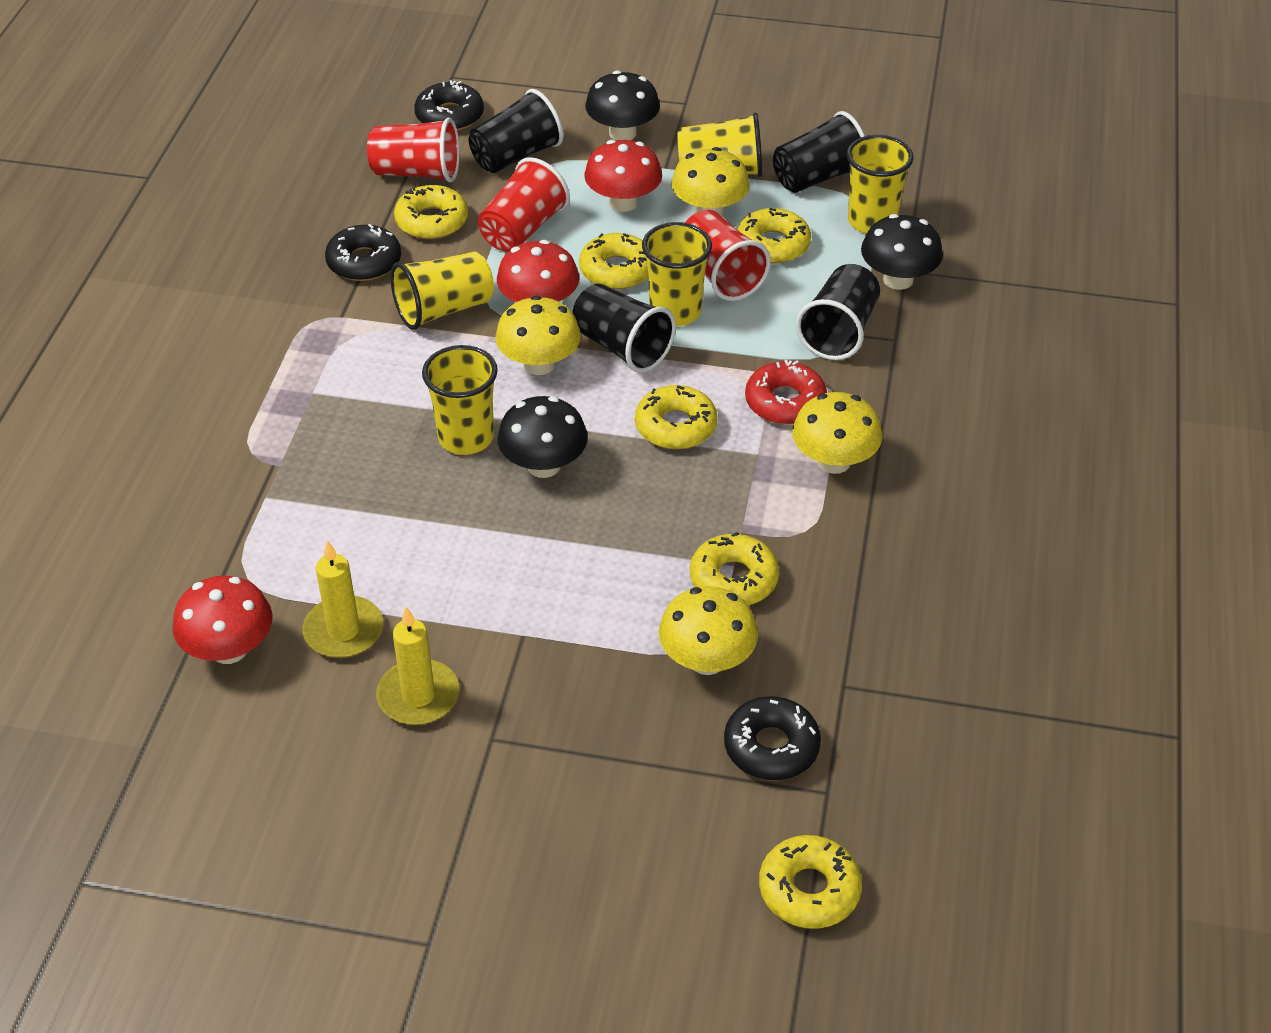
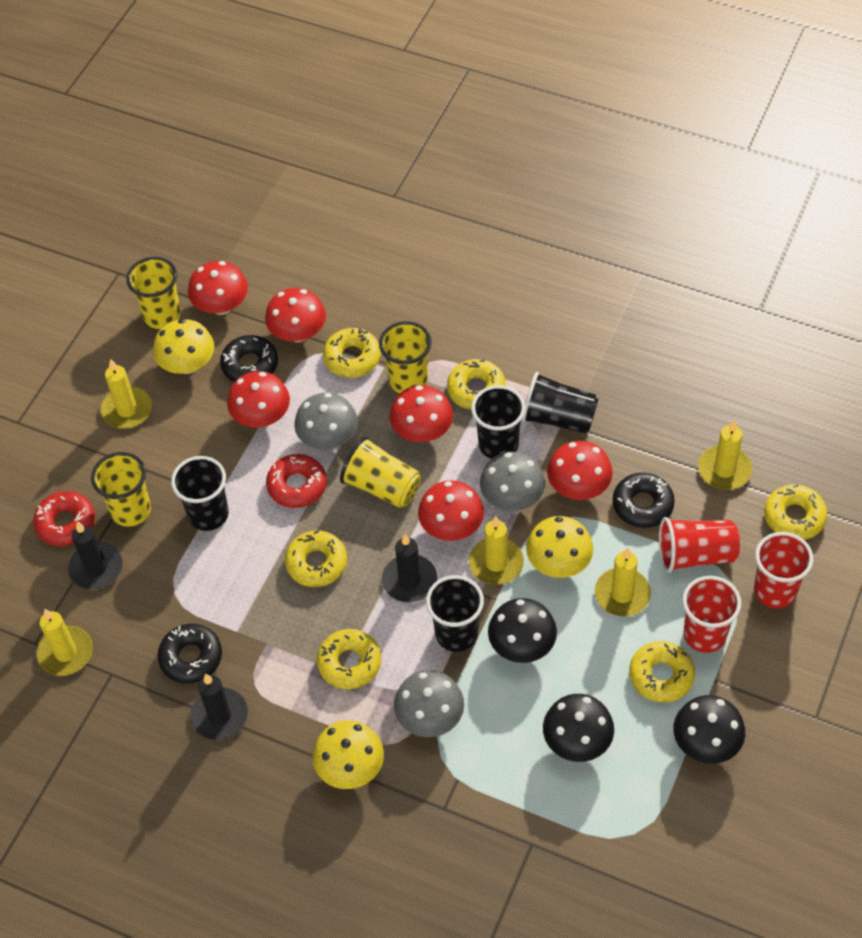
black candle: none = 0 -> [68,521,123,590] [190,674,248,740] [382,534,437,602] = 3
grey mushroom: none = 0 -> [294,393,358,450] [394,670,464,737] [480,452,545,511] = 3
red donut: [745,359,827,425] = 1 -> [33,491,95,546] [266,454,327,508] = 2
red mushroom: [172,575,273,664] [497,240,579,302] [584,140,662,212] = 3 -> [188,261,248,315] [227,371,290,427] [265,288,326,342] [390,385,453,442] [418,480,484,541] [547,441,613,500] = 6
yellow candle: [302,540,383,658] [376,606,460,725] = 2 -> [37,609,93,676] [101,359,152,429] [469,516,524,585] [595,548,651,617] [698,420,752,490] = 5
yellow cup: [391,251,494,330] [422,345,498,455] [642,222,712,326] [677,113,763,177] [847,135,914,234] = 5 -> [91,452,151,527] [126,257,181,329] [340,436,421,508] [379,321,432,394] = 4
yellow mushroom: [495,296,581,375] [659,586,758,675] [671,147,750,216] [792,392,882,474] = 4 -> [153,319,214,374] [313,720,384,789] [526,516,593,578] = 3

